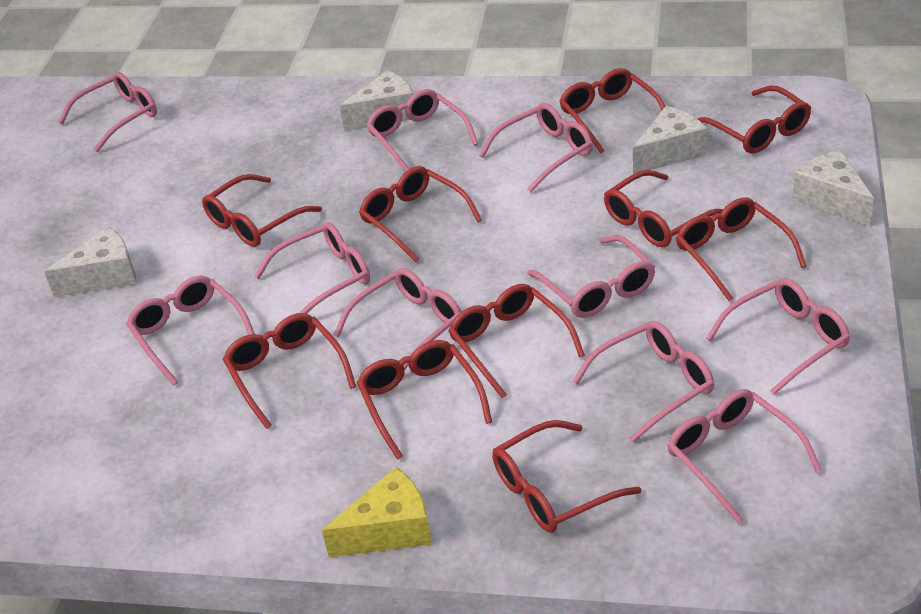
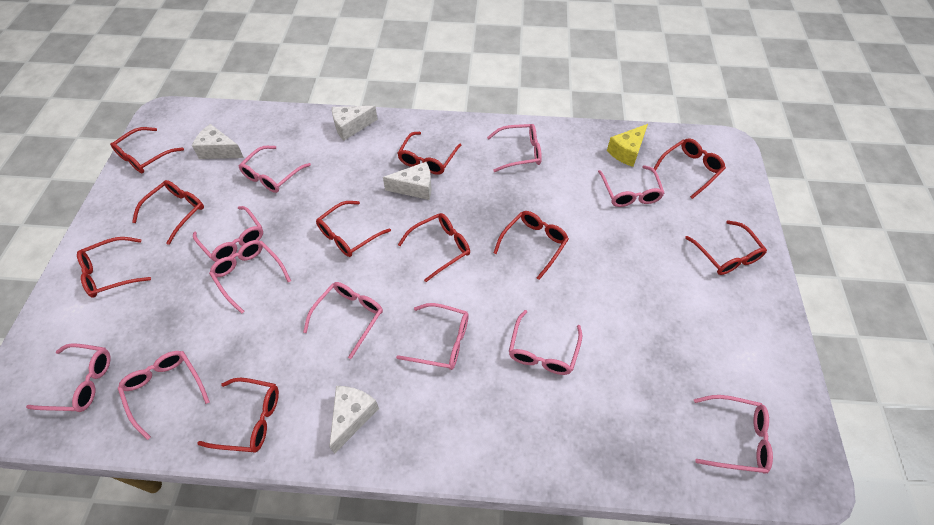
pink glasses: [58,72,157,152] [126,276,254,386] [254,222,370,314] [334,268,461,369] [366,89,478,172] [479,103,593,192] [527,235,655,318] [572,321,714,442] [667,389,821,524] [706,278,850,395] = 10 -> [26,343,110,412] [118,351,210,440] [193,206,263,262] [209,240,291,314] [239,146,311,193] [303,282,383,359] [396,303,469,370] [487,124,542,172] [509,310,582,375] [598,165,664,207] [694,395,773,474] = 11

